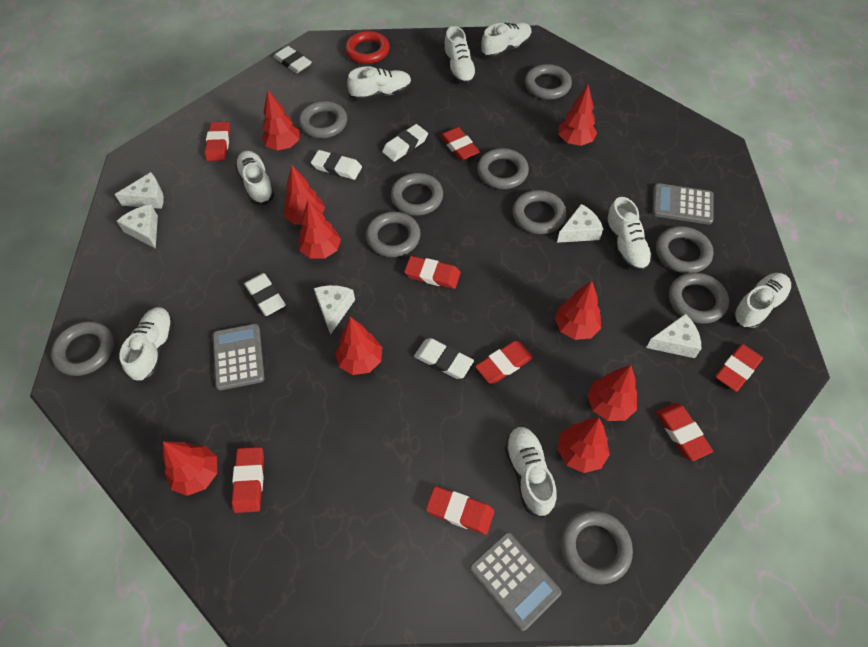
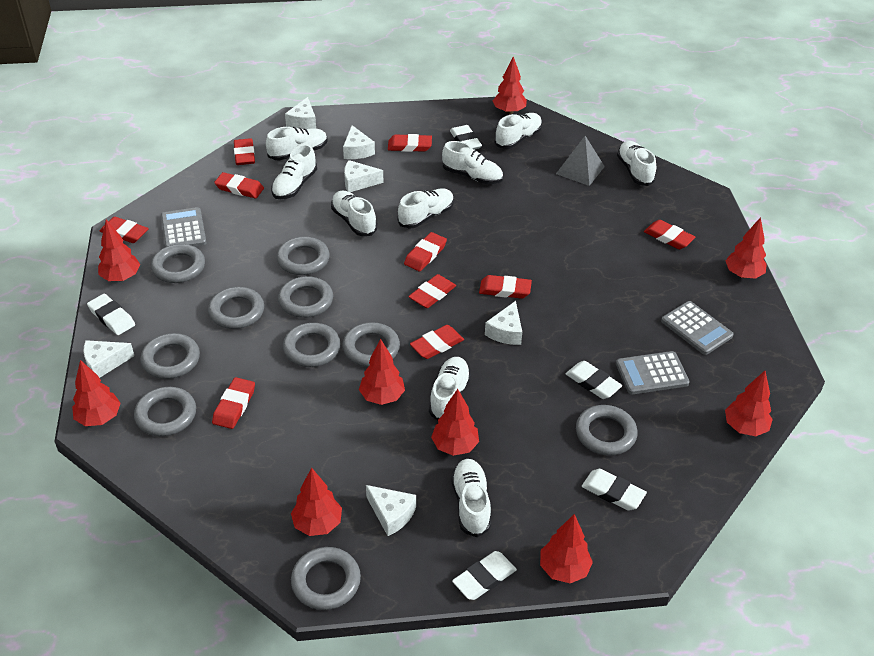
grey pyramid: none = 0 -> [556,136,605,186] = 1
red eraser: [205,122,230,161] [232,447,264,513] [404,256,461,289] [426,486,494,535] [440,127,480,161] [475,341,533,384] [656,403,713,461] [715,344,763,392] = 8 -> [100,217,149,243] [212,377,255,429] [214,172,264,199] [234,138,255,165] [388,134,432,152] [404,232,447,271] [408,274,456,308] [410,325,464,359] [479,275,532,299] [644,220,695,249] = 10
red ring: [345,31,390,64] = 1 -> none = 0
white cheese: [115,172,164,209] [117,205,158,249] [314,285,355,335] [557,204,603,243] [646,314,701,358] = 5 -> [84,340,134,378] [285,97,316,129] [343,125,375,159] [344,160,383,192] [366,485,416,536] [485,301,522,345] = 6
white shoe: [119,307,174,383] [235,151,275,205] [347,66,412,101] [443,26,477,85] [481,23,532,59] [505,427,557,518] [605,197,652,272] [732,273,791,330] = 8 -> [266,127,327,160] [271,144,317,199] [331,191,377,236] [397,188,454,229] [429,357,471,420] [442,141,503,184] [451,459,491,537] [494,113,542,149] [617,141,656,186] = 9

